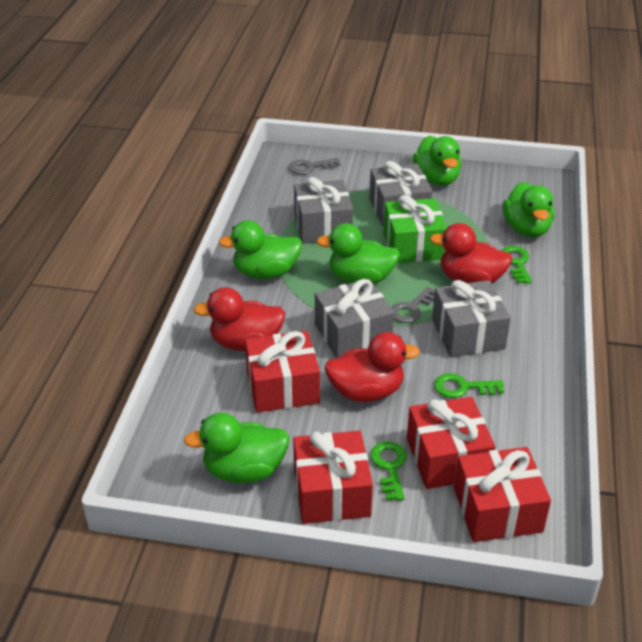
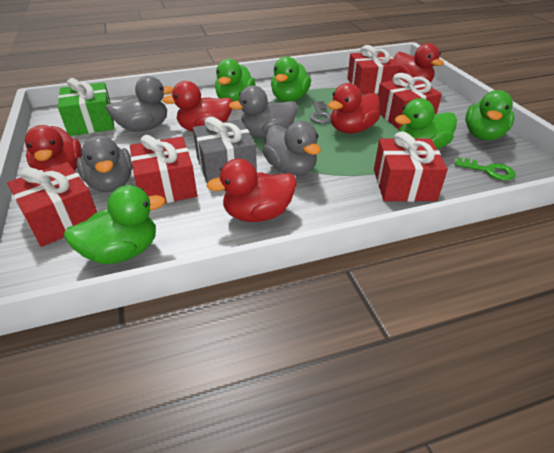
green key: [370,442,407,501] [434,373,504,398] [501,246,532,284] = 3 -> [455,157,516,181] = 1
grey duck: none = 0 -> [77,135,133,192] [106,76,174,132] [229,85,298,138] [262,121,321,176] = 4
grey gift: [294,177,353,244] [315,279,394,358] [370,161,432,226] [432,280,511,357] = 4 -> [193,117,257,183] = 1
grey key: [289,158,341,175] [391,287,435,323] = 2 -> [310,101,331,124] = 1
red duck: [194,287,285,351] [325,332,420,402] [430,223,513,284] = 3 -> [25,125,82,171] [162,81,233,132] [206,158,296,222] [328,83,380,134] [394,43,444,82] = 5
red gift: [245,331,320,413] [293,430,373,524] [407,397,495,489] [454,447,551,542] = 4 -> [7,162,97,247] [130,135,197,203] [347,45,399,94] [374,131,448,202] [378,73,442,130] = 5

